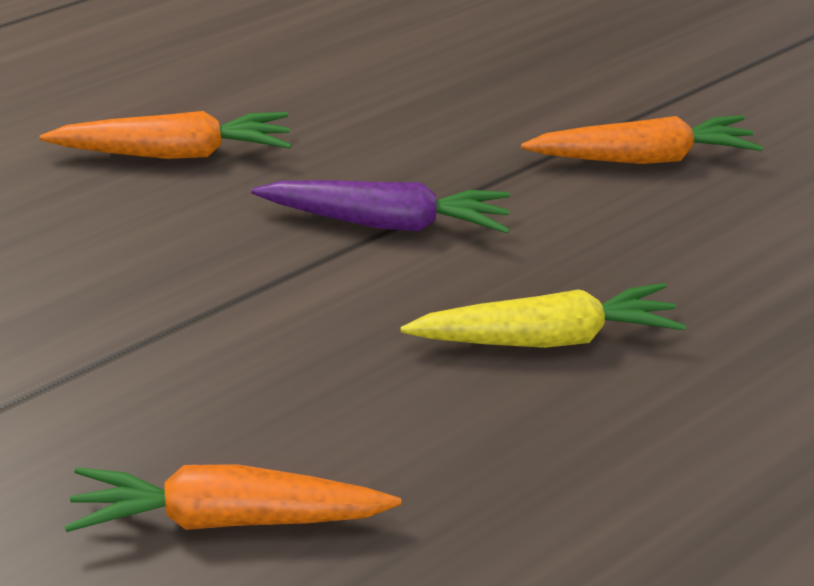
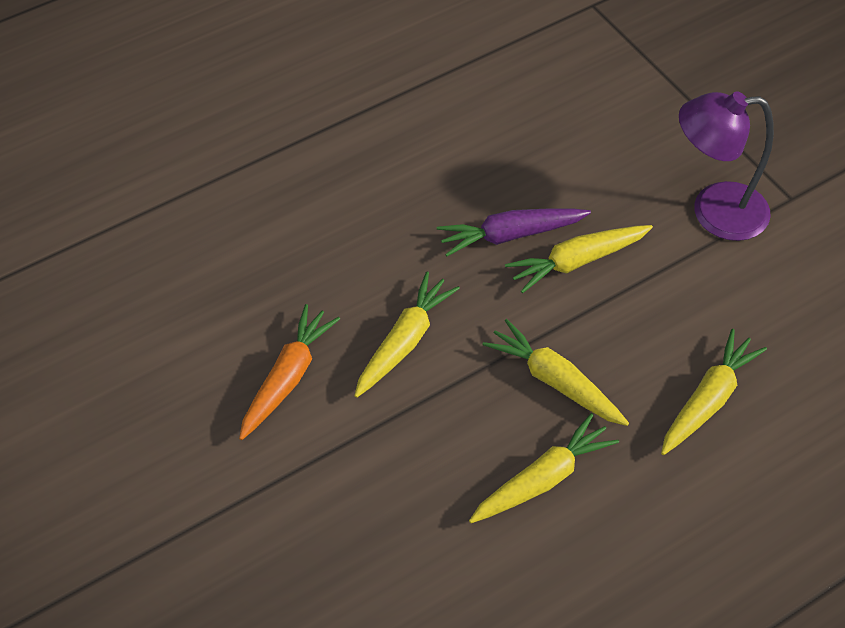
orange carrot: [40,111,292,159] [64,464,401,532] [521,115,763,164] = 3 -> [239,304,340,440] = 1
purple lamp: none = 0 -> [679,91,774,241] = 1
yellow carrot: [400,283,686,348] = 1 -> [354,272,460,398] [469,413,619,523] [482,319,629,426] [505,225,653,293] [661,329,767,455] = 5

